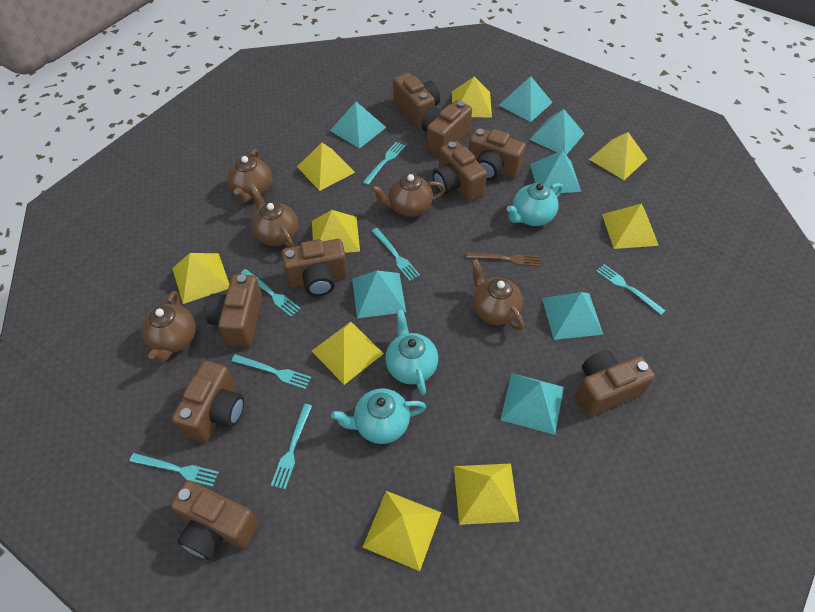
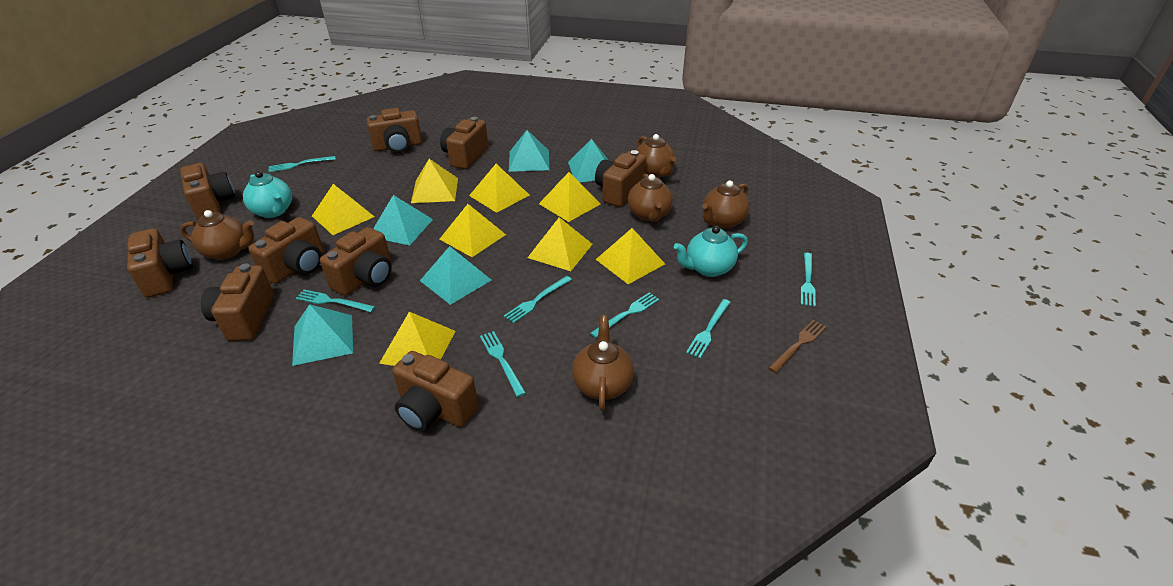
turquoise pyramid: [330,102,386,149] [352,271,406,318] [499,76,553,122] [500,373,564,435] [529,109,585,155] [530,151,581,194] [542,292,603,340] = 7 -> [292,304,353,366] [373,195,433,245] [420,246,492,305] [509,130,550,172] [568,139,608,182] = 5
turquoise teapot: [331,388,426,444] [385,309,438,395] [507,183,563,226] = 3 -> [243,171,292,218] [674,226,748,277] = 2
yellow pyramid: [172,253,229,304] [297,143,355,191] [312,210,360,253] [312,322,384,385] [363,491,441,571] [452,76,492,117] [454,463,519,525] [589,132,647,180] [602,204,659,249] = 9 -> [312,184,375,235] [379,312,455,366] [411,159,458,203] [439,204,506,257] [469,164,530,213] [527,217,593,271] [539,172,600,222] [596,228,665,284] = 8

